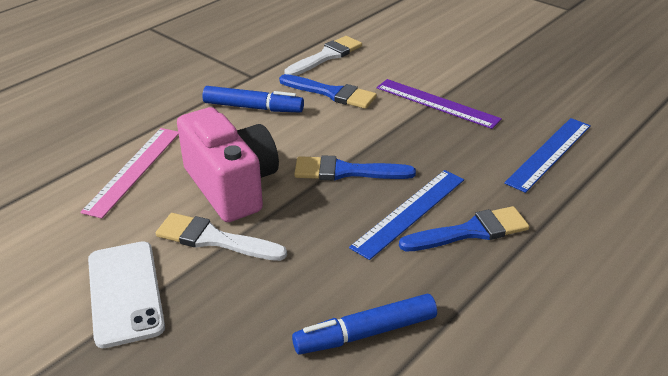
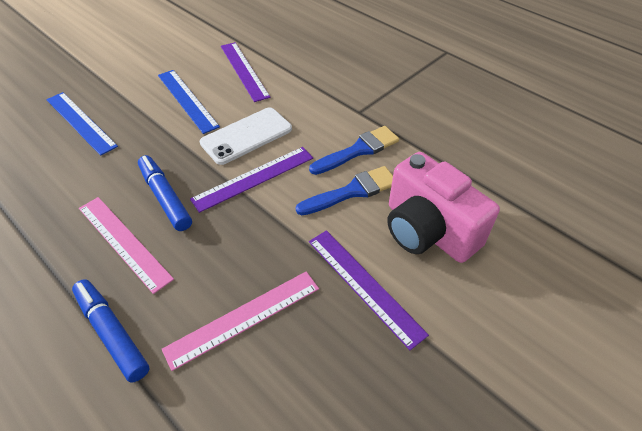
blue brush: [279,74,377,109] [294,155,416,181] [399,206,529,251] = 3 -> [296,166,393,215] [309,126,399,175] = 2
pink ruler: [80,128,179,218] = 1 -> [79,197,174,294] [162,271,319,371] = 2
purple ruler: [377,79,502,129] = 1 -> [190,147,313,213] [221,42,270,102] [309,230,429,350] = 3
white brush: [156,213,287,261] [284,36,362,76] = 2 -> none = 0

